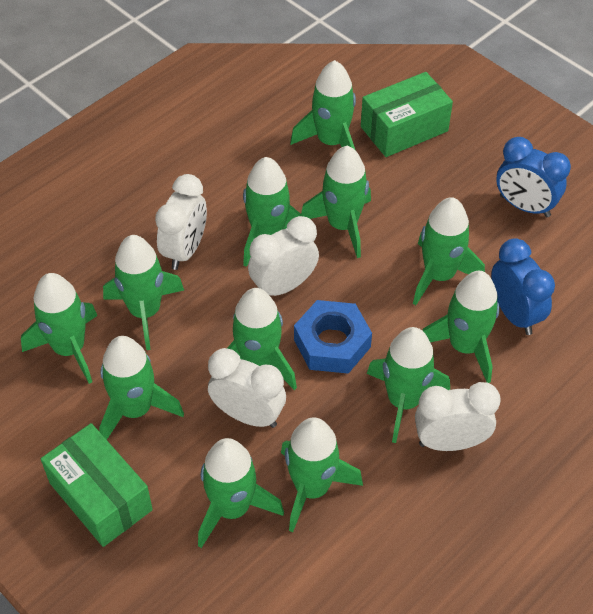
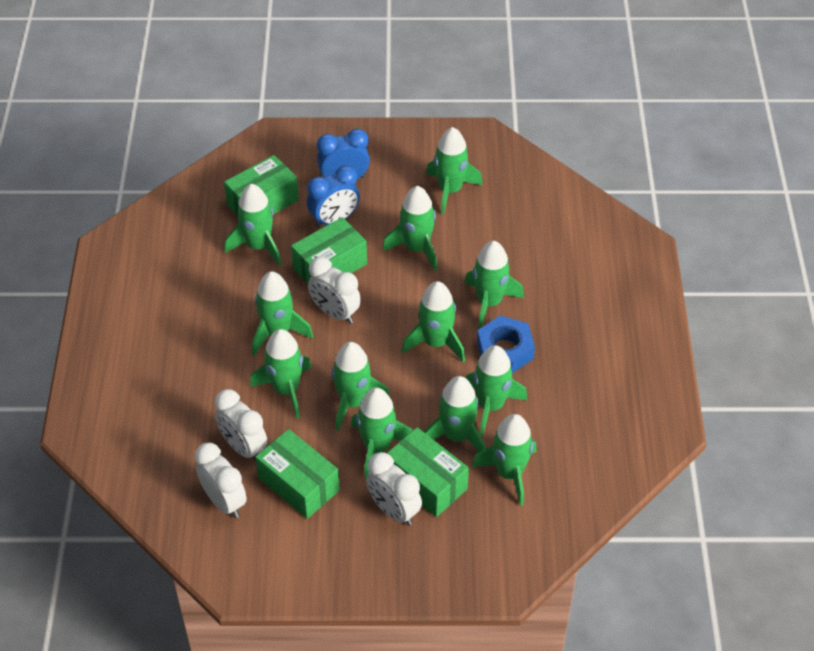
green box: [41,423,153,547] [361,72,453,157] = 2 -> [224,155,299,216] [255,429,340,519] [291,217,367,284] [387,427,469,517] = 4

